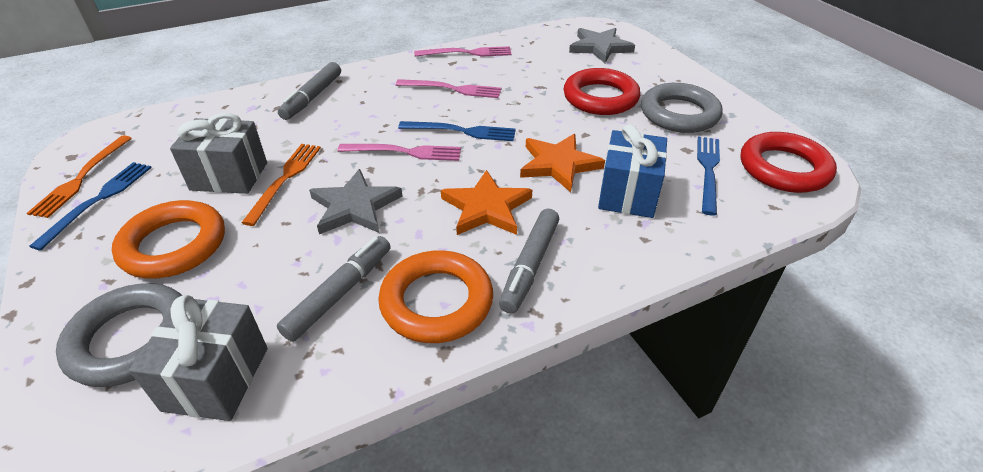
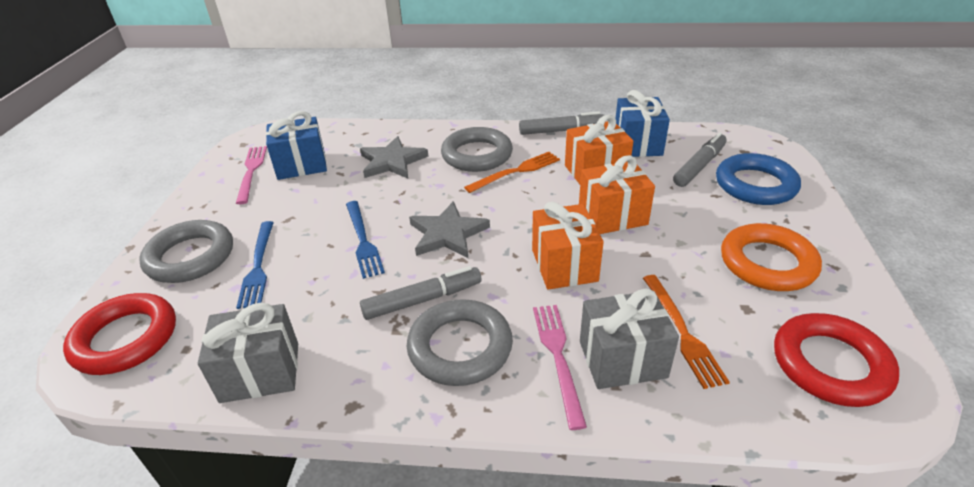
blue fork: [29,162,152,251] [398,121,516,141] [697,136,720,216] = 3 -> [236,221,274,309] [346,201,385,279] = 2
blue gift: [598,124,667,218] = 1 -> [266,111,327,180] [615,90,670,157] = 2
blue ring: none = 0 -> [716,153,801,205] = 1
grey ring: [56,283,183,387] [641,83,723,133] = 2 -> [139,220,233,283] [407,299,513,386] [441,127,513,172] = 3
orange gift: none = 0 -> [532,202,603,290] [565,115,633,184] [579,155,655,234] = 3
orange ring: [112,200,225,279] [378,250,493,343] = 2 -> [721,223,822,291] = 1
orange star: [441,170,532,235] [520,134,605,192] = 2 -> none = 0
pink fork: [337,144,461,161] [396,79,501,98] [414,46,512,57] = 3 -> [236,146,267,204] [533,305,587,430] = 2

